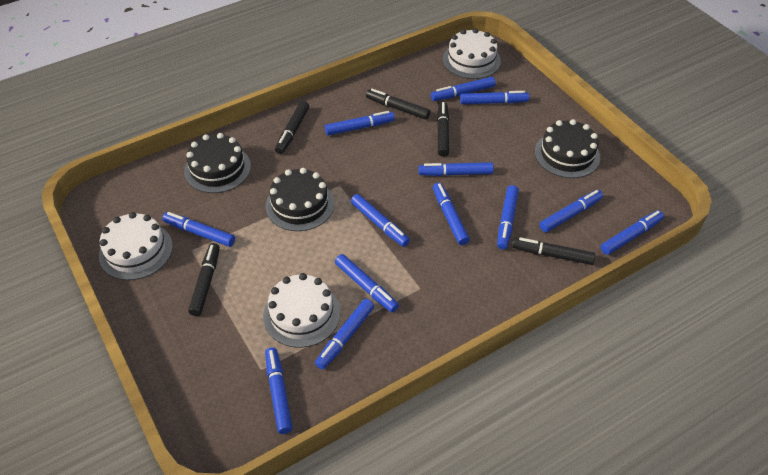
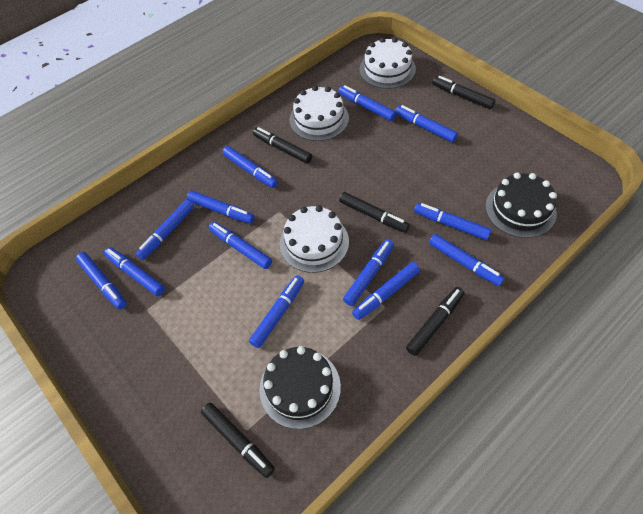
black cake: [184,133,251,193] [266,168,334,231] [535,119,600,178] = 3 -> [259,346,341,429] [485,173,557,238] = 2

